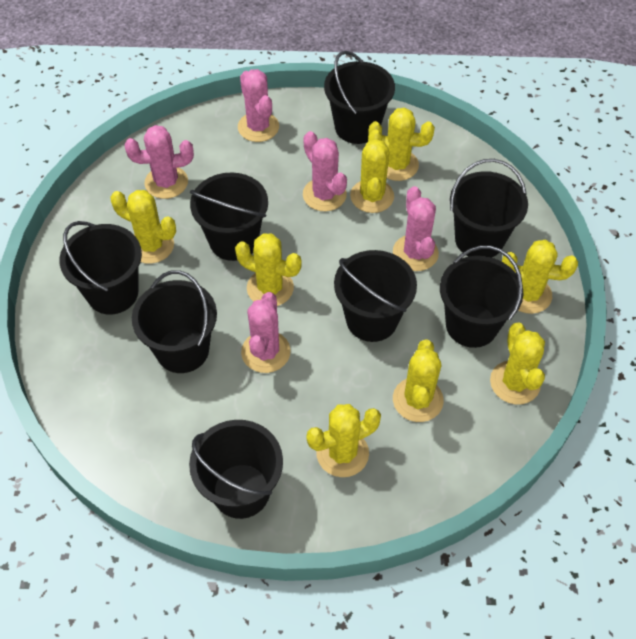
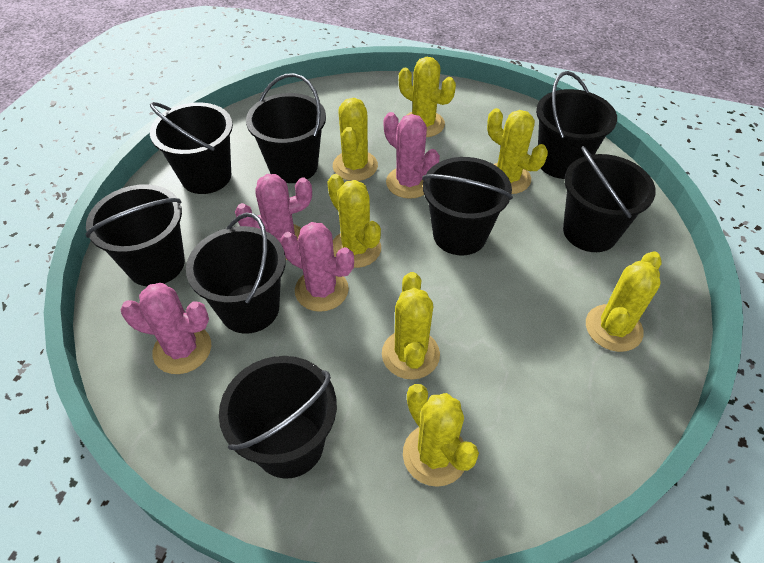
pink cactus: [125,125,194,199] [238,69,279,142] [241,292,291,373] [303,131,347,211] [393,186,439,271] = 5 -> [121,283,211,374] [235,174,312,260] [280,222,354,312] [384,112,440,199] = 4
yellow cactus: [110,190,176,264] [235,233,302,306] [307,404,381,477] [350,130,394,213] [368,107,435,181] [393,340,444,422] [490,323,545,404] [502,240,578,314] = 8 -> [327,174,381,268] [333,98,378,181] [382,272,440,380] [399,57,456,137] [403,384,479,487] [487,108,548,194] [586,252,662,352] = 7

